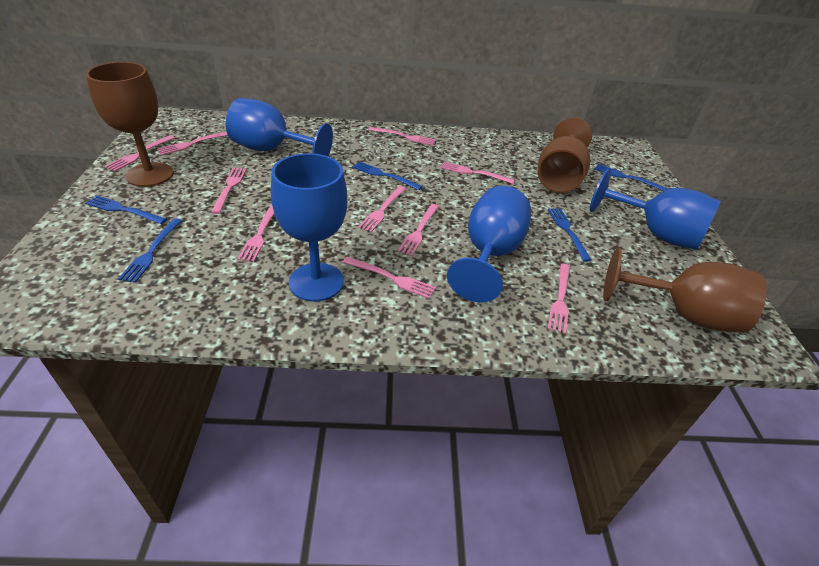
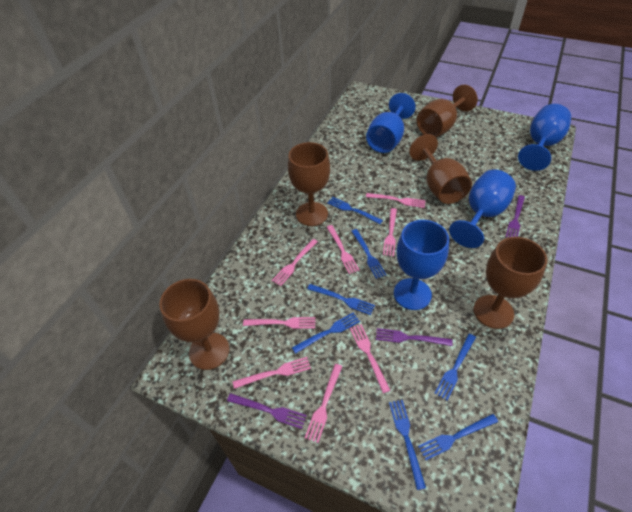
blue fork: [85,195,167,224] [118,218,182,283] [352,161,423,190] [548,208,592,262] [595,164,668,191] = 5 -> [292,312,360,354] [307,284,375,315] [327,197,383,224] [351,229,387,279] [389,400,426,490] [418,414,498,460] [434,334,476,400] = 7
brown goblet: [86,62,174,187] [538,117,593,193] [603,248,767,333] = 3 -> [159,279,229,370] [288,142,330,226] [409,134,472,204] [417,85,478,137] [473,237,547,329] = 5
pink fork: [105,135,175,171] [157,132,228,155] [211,168,247,214] [237,204,274,262] [342,257,436,299] [358,186,406,232] [369,127,436,146] [398,204,439,256] [440,161,515,184] [547,263,570,334] = 10 -> [233,357,311,389] [243,317,315,329] [272,239,318,286] [305,364,342,443] [327,225,360,274] [350,324,391,393] [366,193,426,208] [383,208,397,256] = 8
purple fork: none = 0 -> [227,393,307,429] [376,328,453,346] [506,195,525,237] = 3

